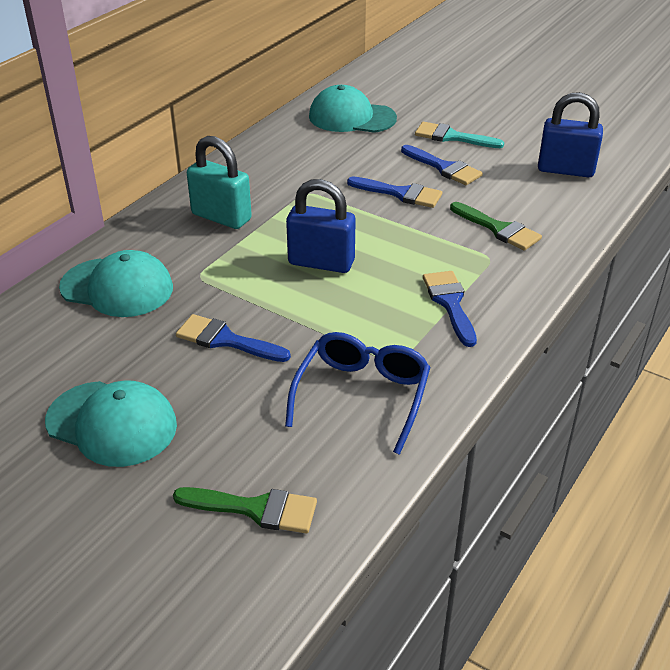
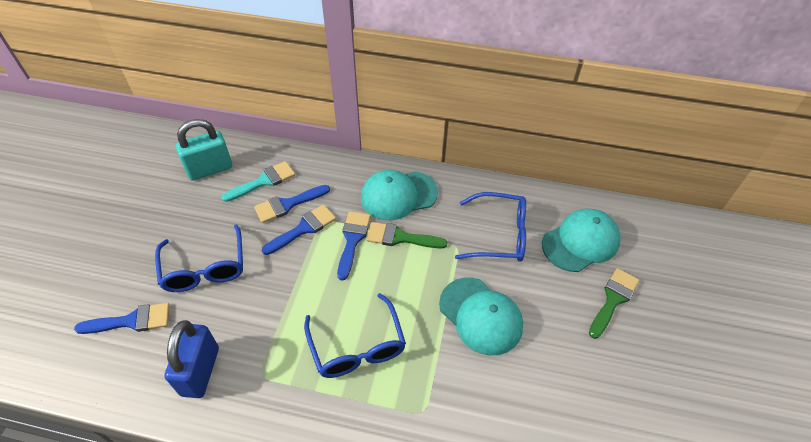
blue glasses: [285,332,430,455] = 1 -> [155,224,243,292] [304,293,406,378] [455,192,526,262] = 3
blue padlock: [286,179,356,273] [538,92,603,177] = 2 -> [164,320,219,398] = 1

